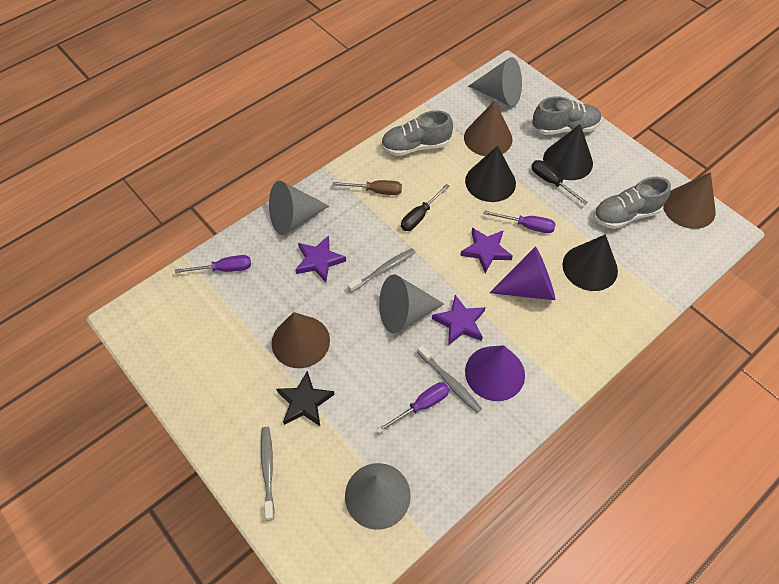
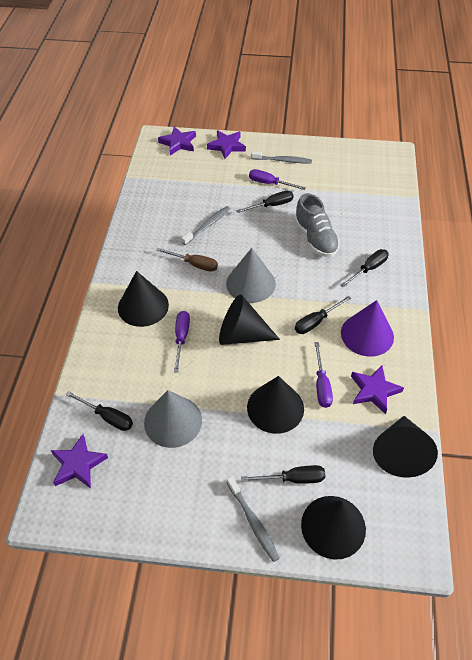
black cone: [465,146,516,202] [543,124,593,180] [562,234,618,291] = 3 -> [118,271,169,327] [219,294,280,345] [247,376,304,434] [301,496,366,560] [373,416,438,478] = 5
black screwdriver: [401,184,449,231] [531,160,588,205] = 2 -> [65,391,133,431] [236,191,294,213] [241,465,325,484] [295,296,351,334] [340,249,389,287] = 5
black star: [276,371,335,426] = 1 -> none = 0
brown cone: [272,312,330,368] [464,101,512,156] [663,172,716,229] = 3 -> none = 0
grey cone: [269,181,329,235] [345,463,411,530] [379,274,444,333] [469,57,522,107] = 4 -> [144,390,202,448] [226,248,276,303] = 2
grey shoe: [381,110,453,156] [532,96,601,135] [593,177,671,229] = 3 -> [295,193,340,257] = 1
purple cone: [465,345,525,401] [490,246,555,300] = 2 -> [341,300,394,357] = 1
purple star: [295,235,346,282] [432,295,486,346] [460,228,513,273] = 3 -> [51,434,108,489] [158,126,196,155] [207,130,246,159] [351,365,404,415] = 4

